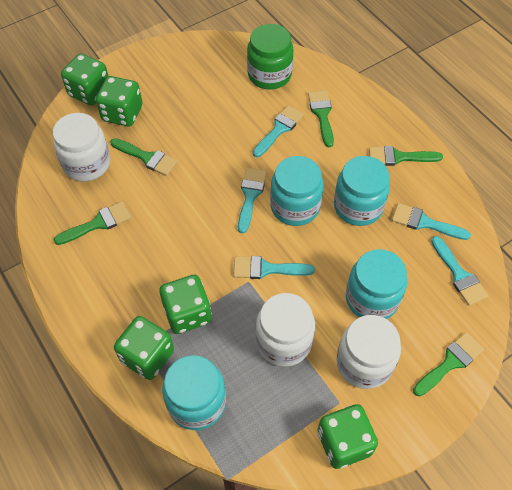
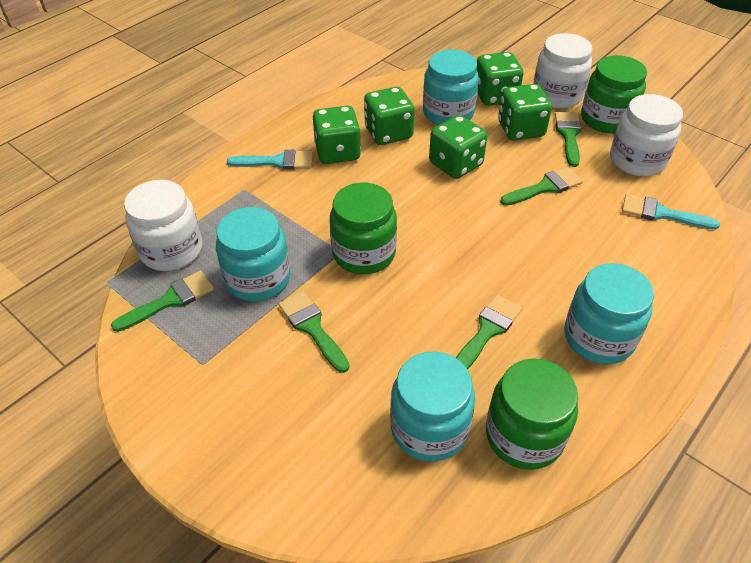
green jar: [247,24,294,89] = 1 -> [330,182,397,274] [486,358,578,470] [581,55,647,133] = 3
turquoise brush: [233,256,315,279] [238,168,267,233] [253,105,304,157] [392,203,471,240] [431,236,488,306] = 5 -> [227,150,313,170] [622,194,720,230] = 2

